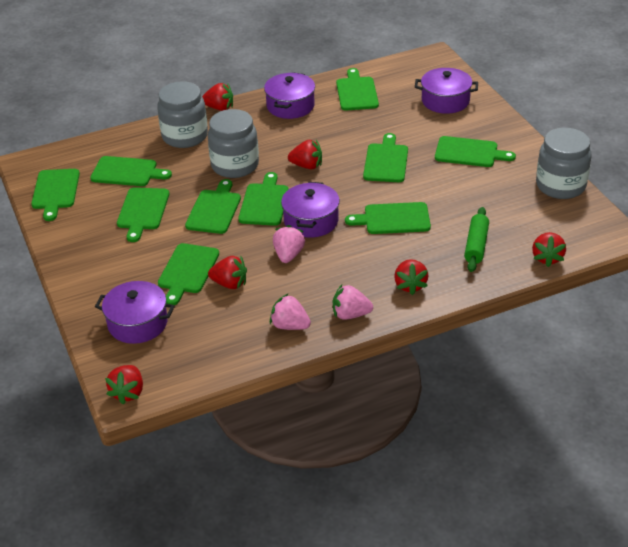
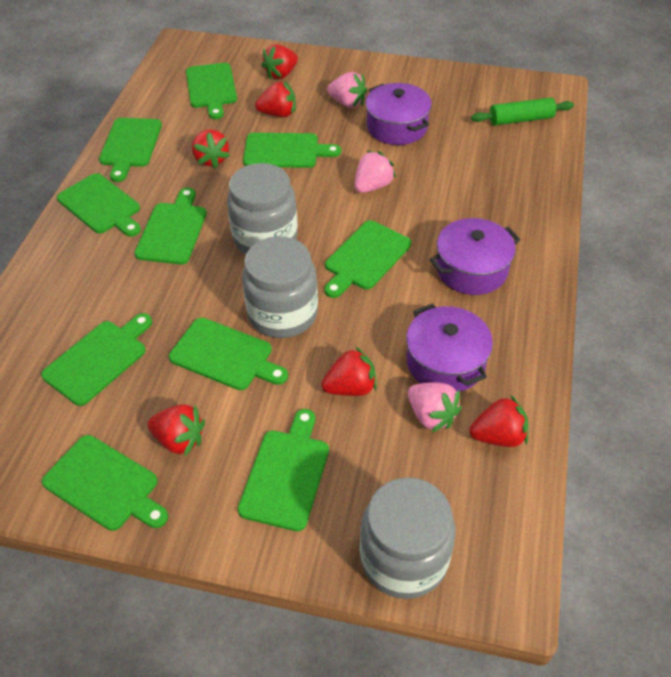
purple pot: [95,281,175,344] [264,72,315,119] [281,182,340,238] [415,68,478,114] = 4 -> [365,83,432,145] [406,304,493,392] [429,218,520,295] = 3

